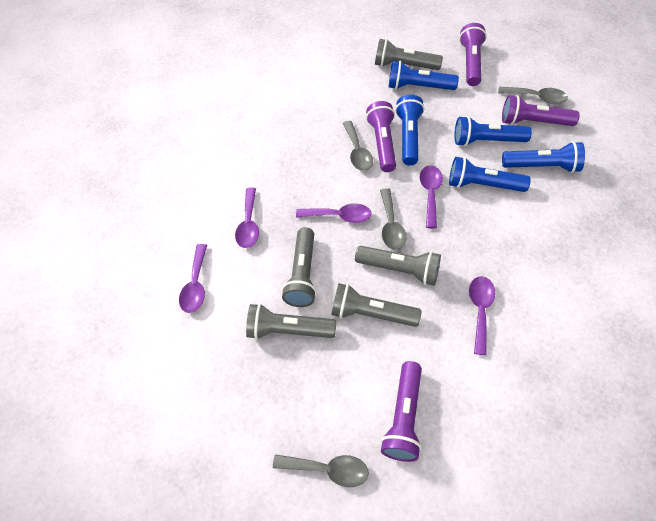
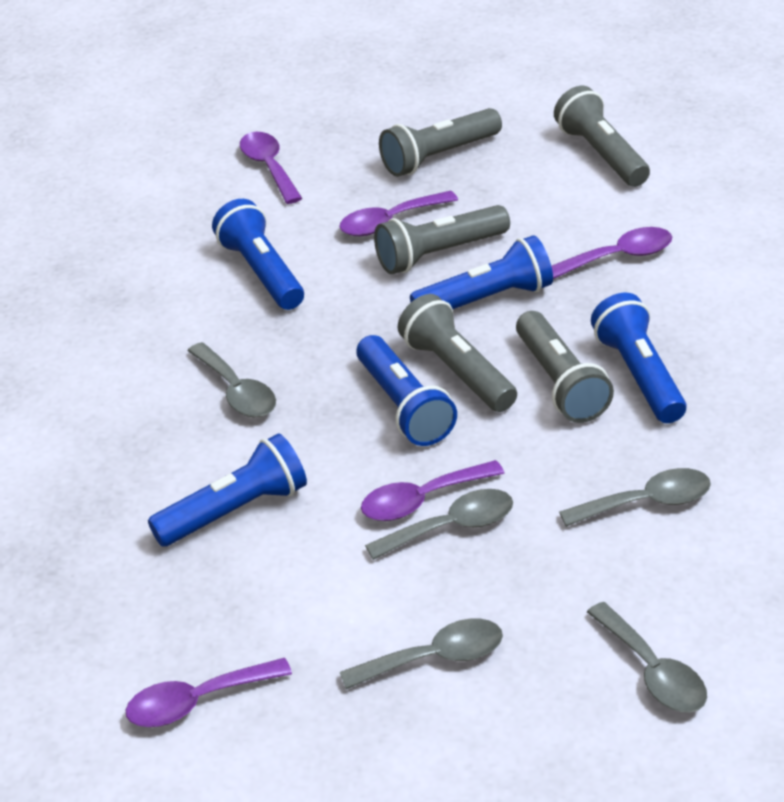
grey spoon: [273,454,369,487] [343,121,373,171] [380,188,406,250] [498,87,568,104] = 4 -> [188,342,276,417] [340,619,503,689] [365,489,513,560] [559,468,711,527] [587,602,707,713] = 5
purple flashlight: [366,101,396,172] [381,361,422,462] [459,23,487,86] [502,95,580,126] = 4 -> none = 0

